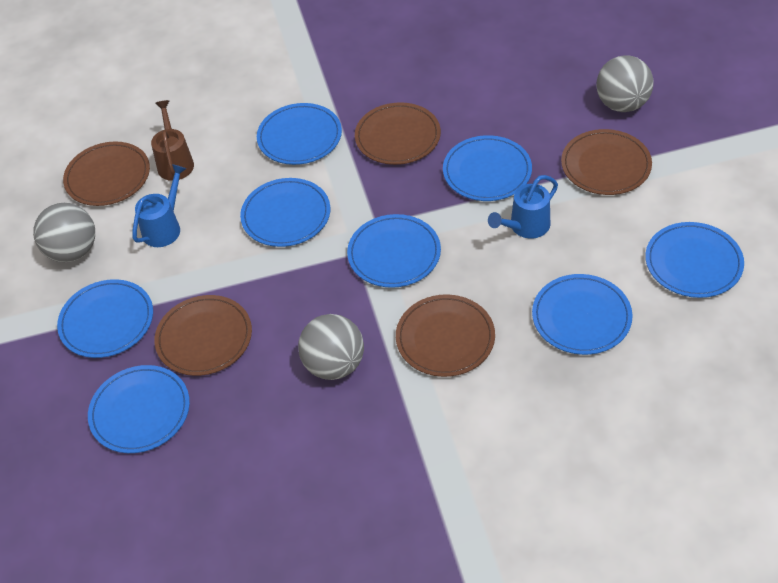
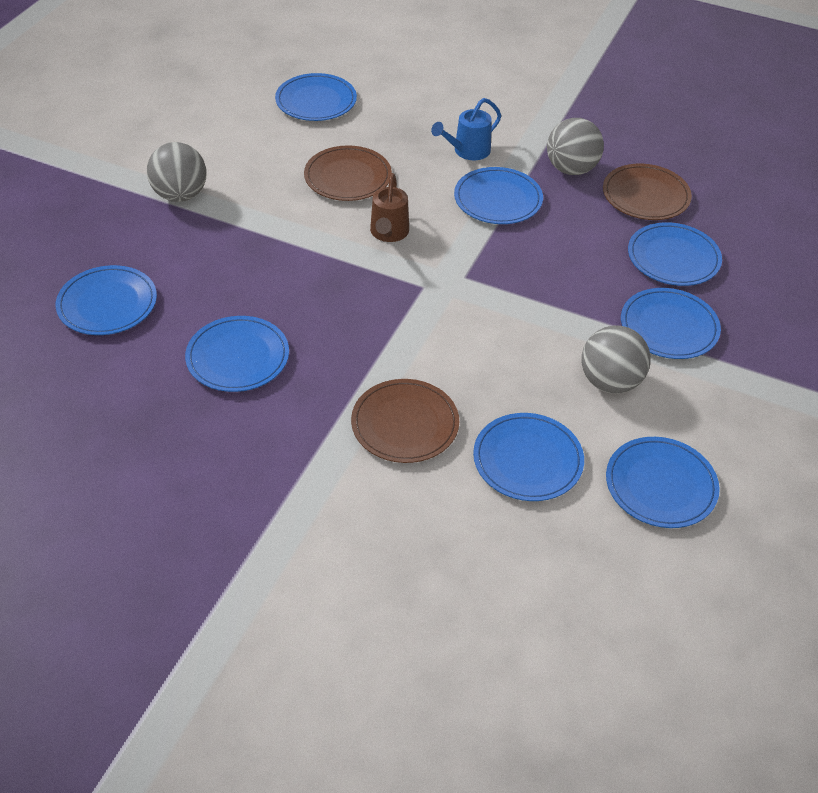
blue watering can: [132,164,186,247] [488,175,558,239] = 2 -> [431,98,501,160] = 1
brown plate: [63,141,150,206] [154,295,252,376] [355,102,441,165] [396,294,495,377] [561,129,652,195] = 5 -> [304,145,392,201] [351,379,459,463] [603,163,692,220] = 3

